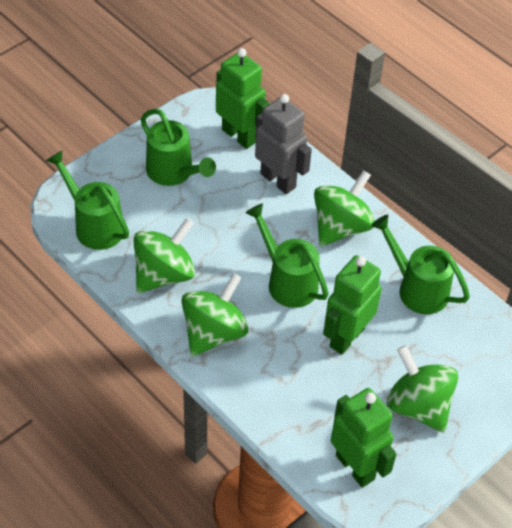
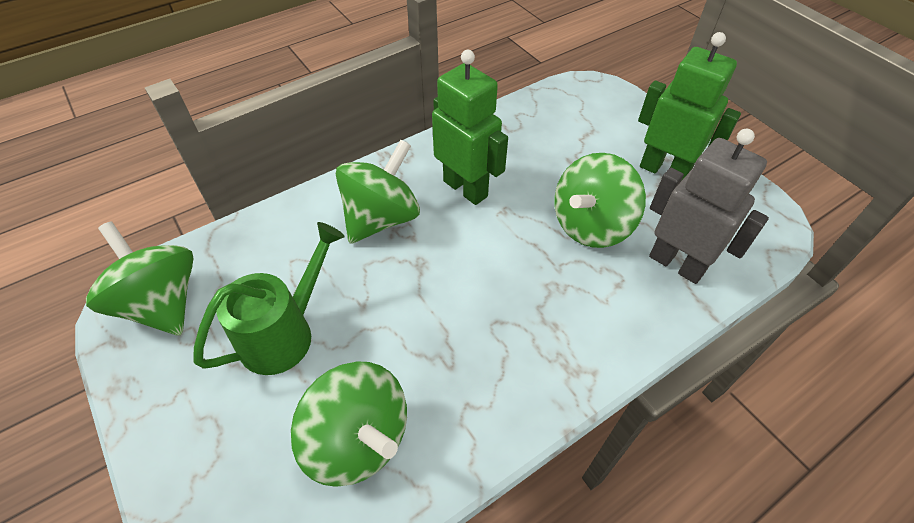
green robot: [216,48,269,149] [323,255,382,354] [331,388,396,488] = 3 -> [432,50,508,205] [638,32,741,181] = 2
green watering can: [46,151,129,250] [141,109,216,186] [245,203,329,308] [371,215,470,314] = 4 -> [194,222,345,375] = 1

